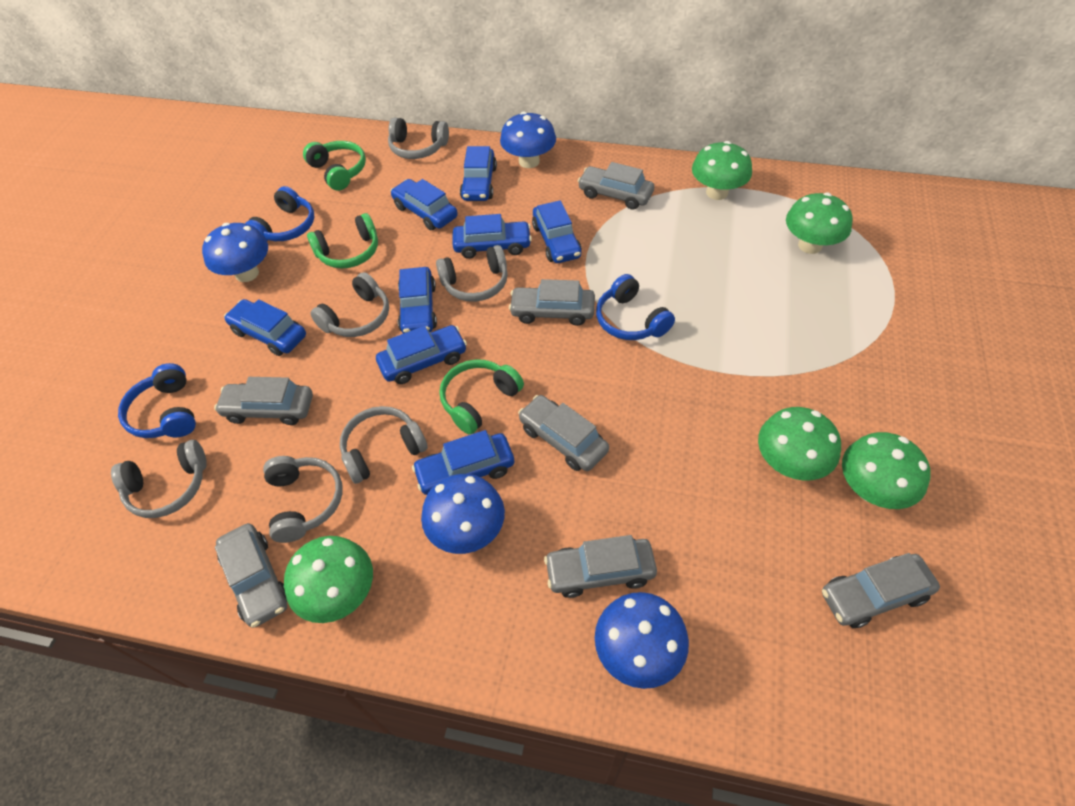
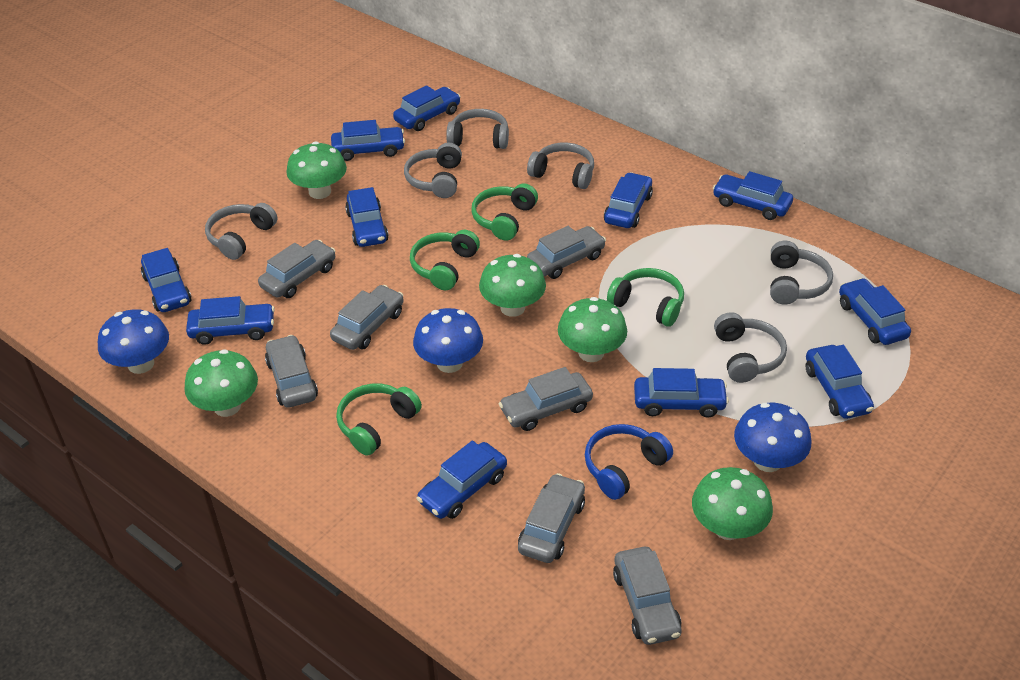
blue car: [224,299,306,356] [376,325,467,384] [390,179,458,230] [398,267,437,334] [412,430,514,495] [453,214,532,259] [460,146,497,201] [532,200,582,263] = 8 -> [141,248,191,312] [186,296,275,345] [331,120,405,161] [345,187,389,247] [393,86,461,131] [416,440,507,519] [604,172,653,228] [634,368,729,418] [713,171,793,220] [806,345,874,419] [839,278,911,345] = 11
blue headphones: [118,363,196,438] [245,186,315,241] [596,274,675,340] = 3 -> [585,424,673,500] = 1
blue mushroom: [202,223,268,282] [421,474,505,554] [500,112,556,168] [595,592,689,689] = 4 -> [98,309,169,374] [413,308,483,373] [734,403,811,472] = 3
green headphones: [303,141,366,191] [307,213,378,268] [439,359,524,435] = 3 -> [336,384,422,456] [410,230,480,290] [471,183,538,241] [607,268,684,327] = 4

